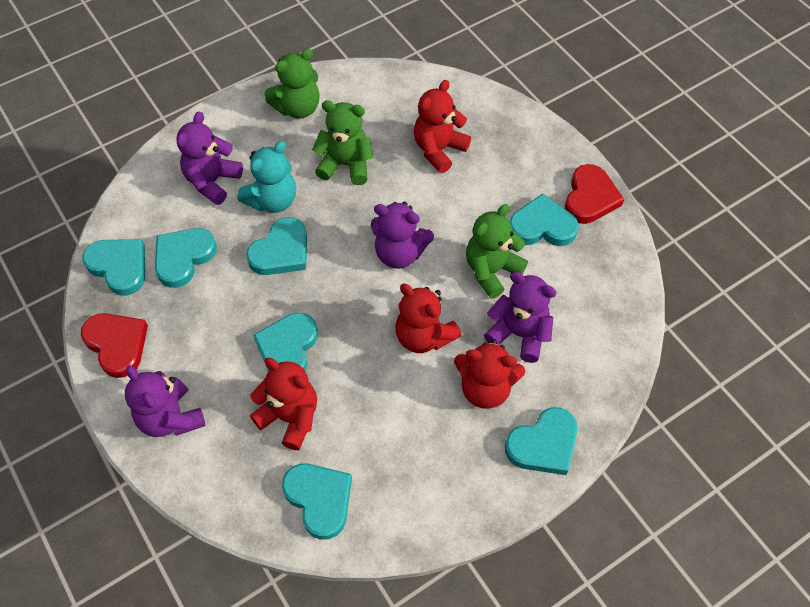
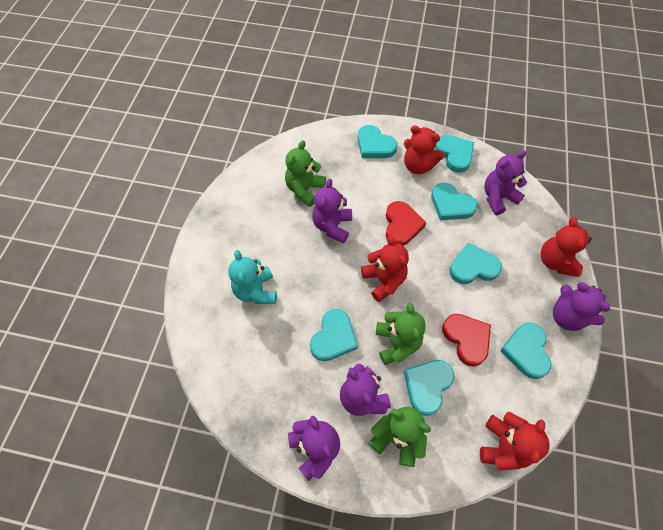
purple teddy bear: [125,365,206,437] [176,112,243,205] [371,201,434,269] [484,272,556,363] = 4 -> [288,416,340,481] [312,179,352,243] [340,364,391,416] [484,151,527,215] [553,282,610,331] = 5

